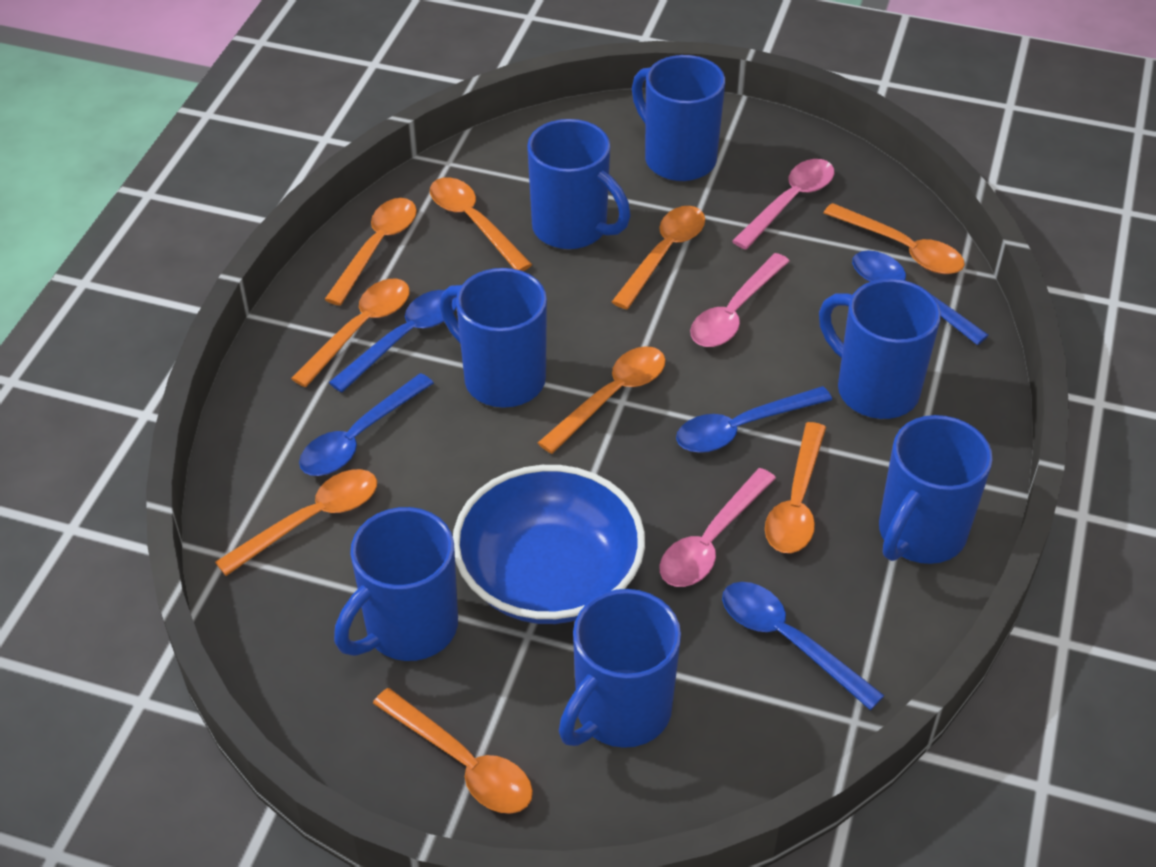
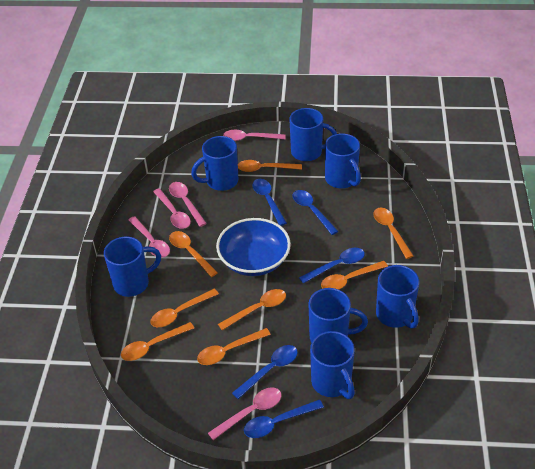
orange spoon: [215,469,377,576] [291,279,410,387] [324,198,417,306] [373,688,533,814] [430,177,533,271] [538,346,666,454] [612,206,705,309] [765,422,826,553] [824,203,965,274] = 9 -> [121,322,194,361] [150,288,219,327] [169,231,218,277] [197,328,271,365] [218,289,286,330] [238,160,302,172] [321,261,388,290] [373,207,413,259] = 8
pink spoon: [660,468,776,587] [690,253,790,347] [732,159,835,250] = 3 -> [129,216,170,258] [153,188,191,229] [169,182,207,227] [208,388,281,440] [223,130,286,141] = 5

